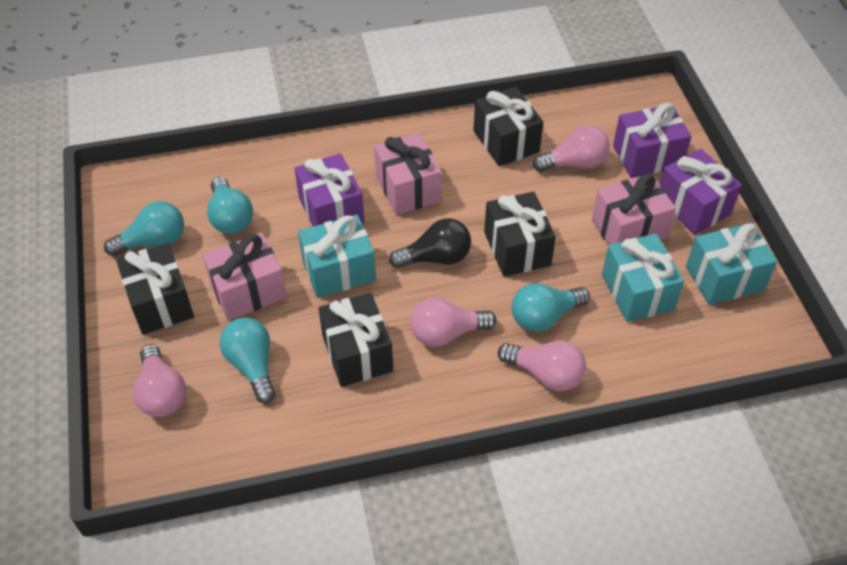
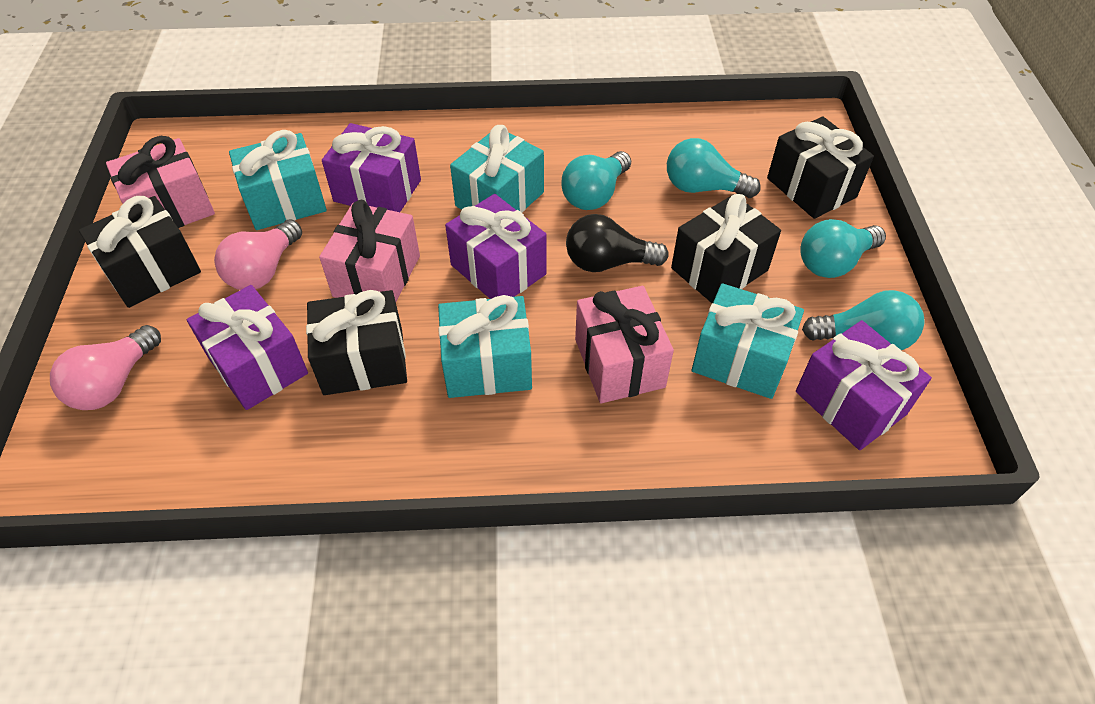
pink light bulb: [133,344,186,417] [410,297,496,347] [498,340,586,391] [533,125,610,172] = 4 -> [50,325,161,410] [214,219,302,290] = 2
purple gift: [295,153,364,226] [613,103,692,178] [659,149,742,235] = 3 -> [187,285,308,410] [322,123,421,212] [445,194,547,299] [796,320,932,450] = 4
turquoise gift: [298,214,376,298] [602,234,684,322] [686,223,777,305] = 3 -> [229,130,327,230] [438,295,532,398] [450,125,544,213] [692,283,804,399] = 4

